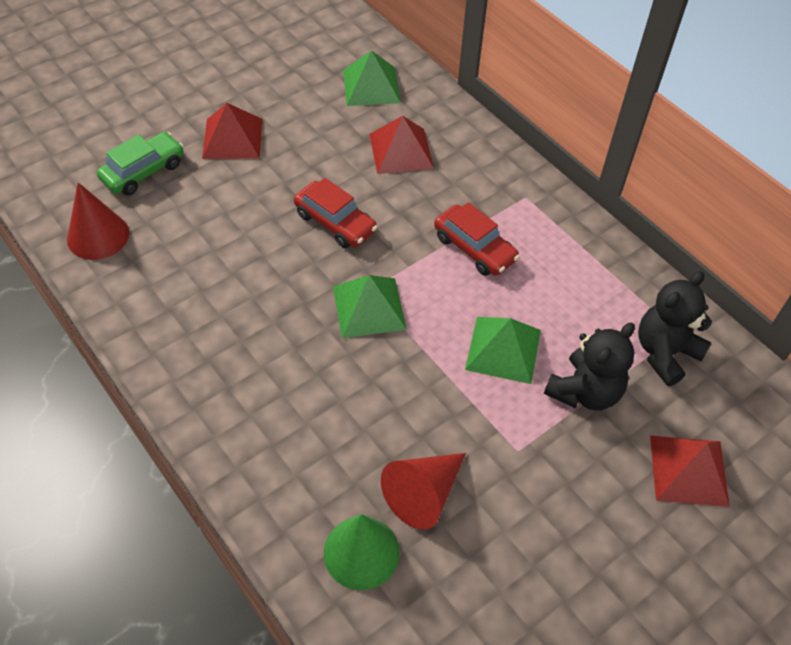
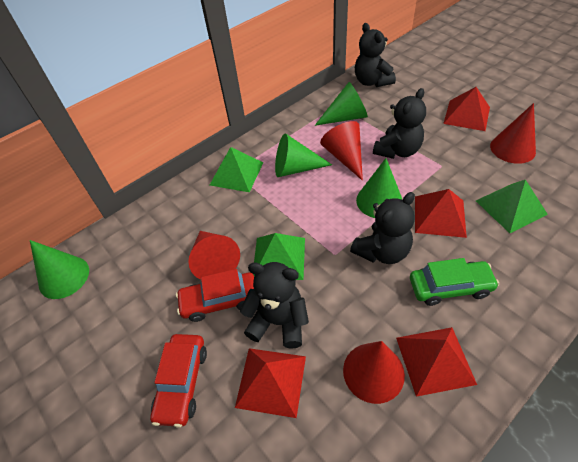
black teddy bear: [544,322,635,411] [638,271,712,386] = 2 -> [240,262,309,349] [350,192,415,264] [355,23,396,87] [373,88,426,159] = 4
green cone: [324,514,400,590] = 1 -> [30,240,89,299] [275,134,332,177] [315,82,368,126] [356,158,402,218] = 4
red cone: [67,182,129,260] [381,453,466,530] = 2 -> [188,231,240,280] [320,121,363,181] [343,341,405,404] [490,103,536,164] = 4
red pyramid: [202,103,262,159] [369,116,434,174] [650,435,730,507] = 3 -> [235,348,306,418] [396,327,477,397] [415,189,467,238] [443,87,490,131] = 4

